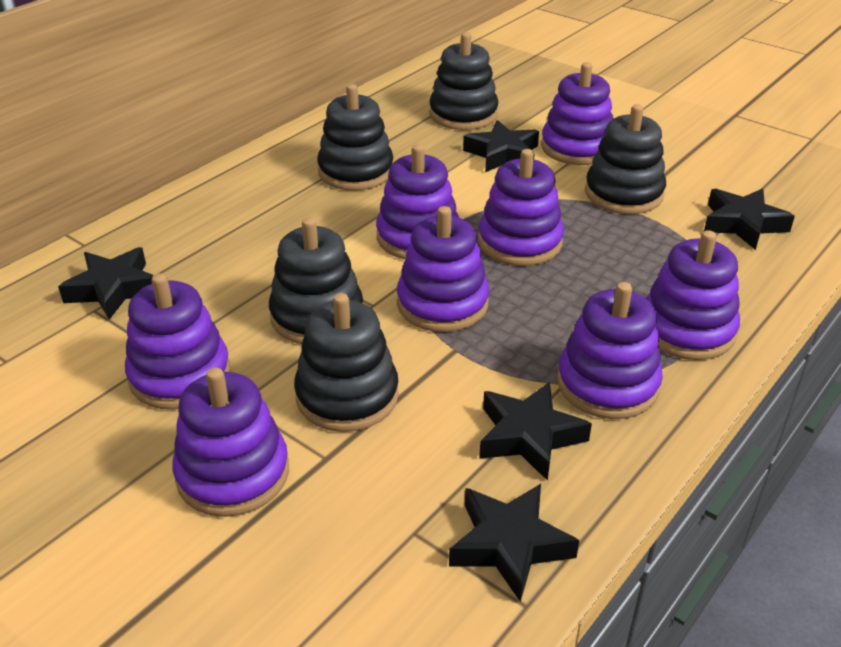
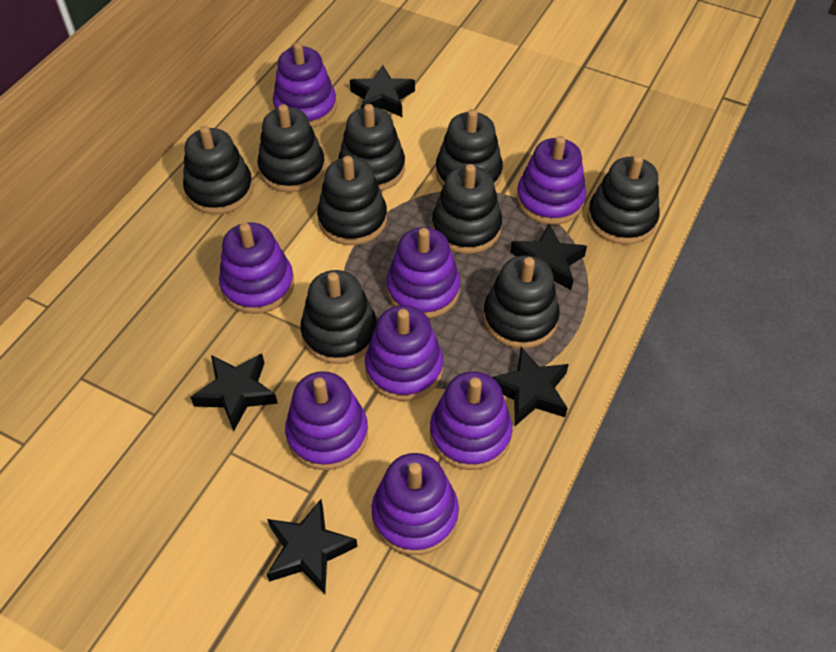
black stacking toy: [269,217,363,344] [294,293,399,432] [317,84,393,190] [429,32,498,130] [585,104,666,214] = 5 -> [183,126,253,214] [258,104,325,193] [300,270,377,364] [317,156,387,245] [338,104,405,191] [432,164,502,254] [436,109,503,188] [483,255,560,349] [588,155,660,245] = 9

